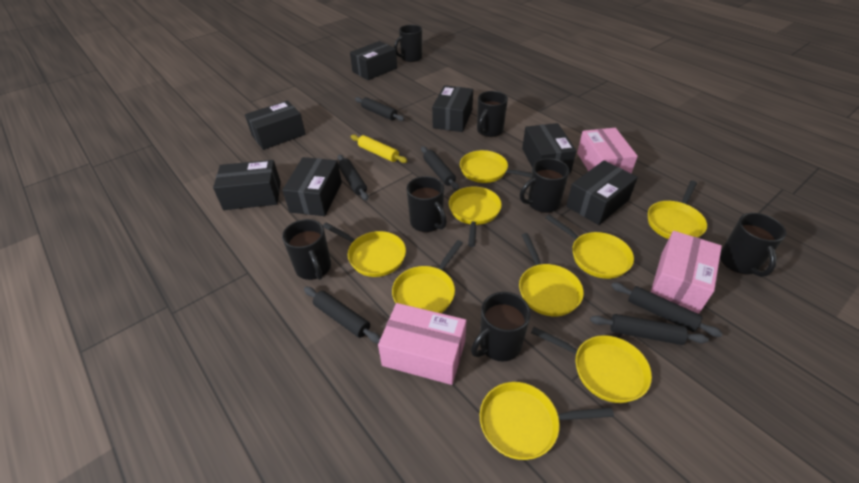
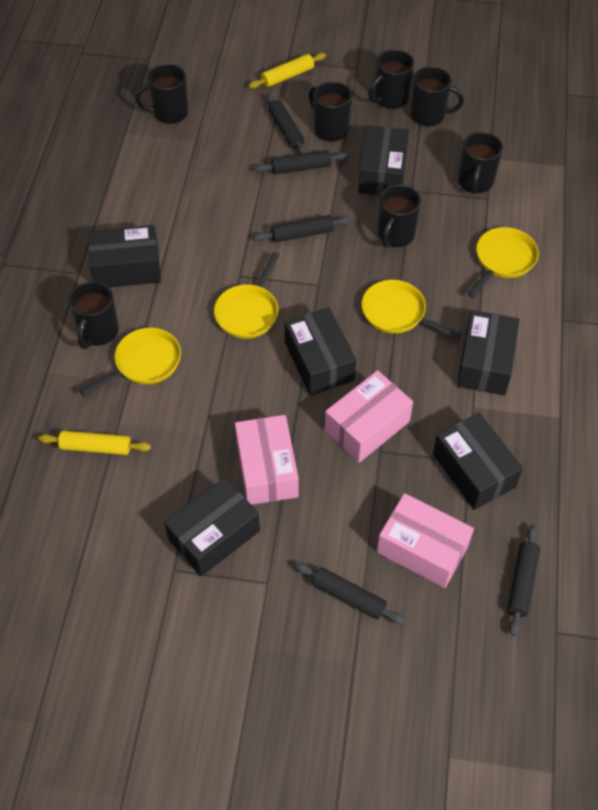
black box: [213,160,281,210] [245,100,306,150] [282,157,342,216] [350,41,397,80] [432,85,473,132] [522,123,576,173] [566,160,638,225] = 7 -> [88,225,161,288] [164,477,260,577] [285,307,356,396] [358,125,409,196] [433,413,523,510] [457,310,520,395] = 6
black rolling pin: [304,287,381,343] [337,155,368,200] [355,97,405,121] [421,146,459,191] [590,314,709,345] [611,283,723,337] = 6 -> [254,150,348,174] [254,215,351,243] [266,93,307,154] [295,563,405,624] [507,525,540,636] = 5
yellow pan: [323,222,406,277] [392,240,463,313] [449,187,502,247] [460,150,532,183] [480,382,614,460] [519,233,584,317] [531,327,652,403] [546,214,634,279] [648,180,707,239] = 9 -> [80,328,181,396] [214,252,279,339] [362,280,462,340] [467,227,539,297] = 4
yellow rolling pin: [351,135,407,163] = 1 -> [39,431,151,455] [249,53,326,89] = 2

